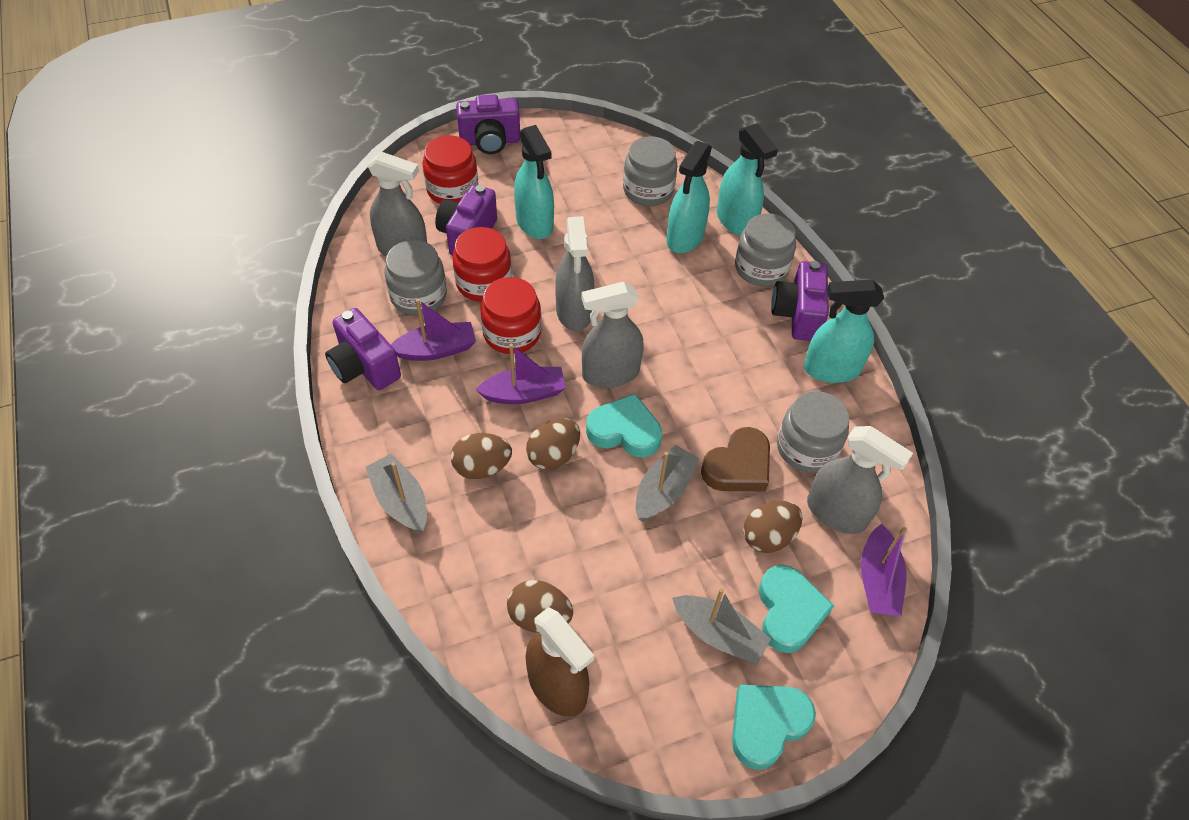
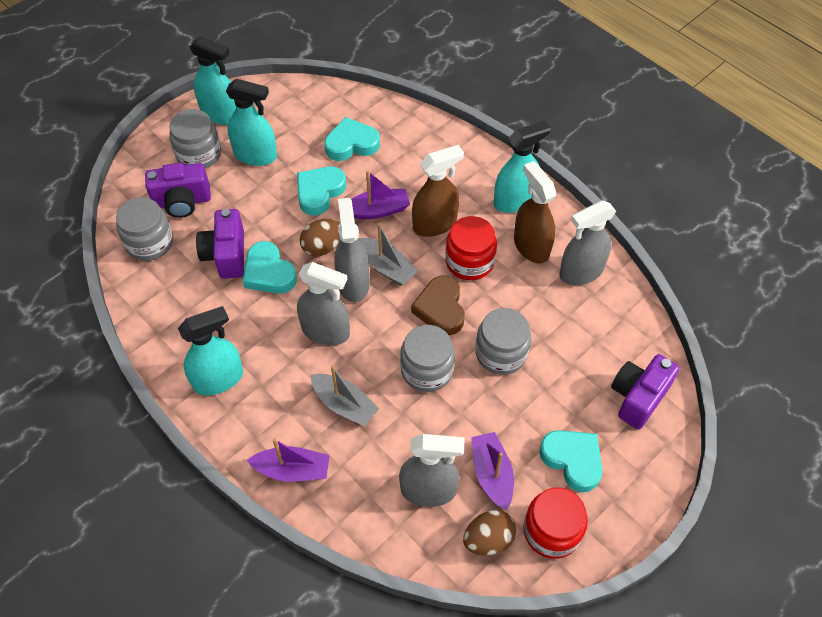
brown egg: [451,433,512,479] [507,580,573,633] [526,418,580,470] [743,501,803,553] = 4 -> [300,219,341,257] [463,510,516,556] = 2
brown spray bottle: [526,607,594,717] = 1 -> [412,145,464,237] [514,161,556,263] = 2
grey boat: [366,454,427,533] [636,445,700,521] [672,588,771,665] = 3 -> [311,365,379,426] [358,223,418,286] = 2
purple camera: [325,308,401,390] [435,185,497,256] [456,94,520,154] [771,261,829,341] = 4 -> [145,163,211,218] [196,209,244,279] [611,354,679,429] = 3
red jar: [423,135,478,204] [453,227,512,302] [480,277,541,354] = 3 -> [445,216,497,280] [523,487,588,559] = 2
turquoise heart: [586,394,662,457] [732,685,816,770] [759,565,834,653] = 3 -> [243,241,297,294] [297,166,346,215] [325,117,380,161] [539,430,602,492] = 4

